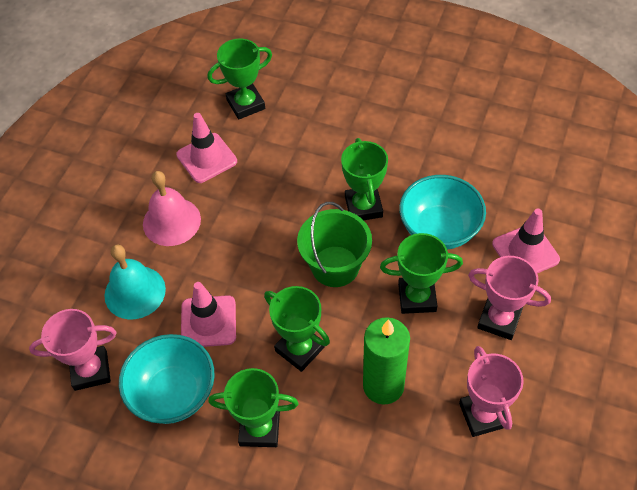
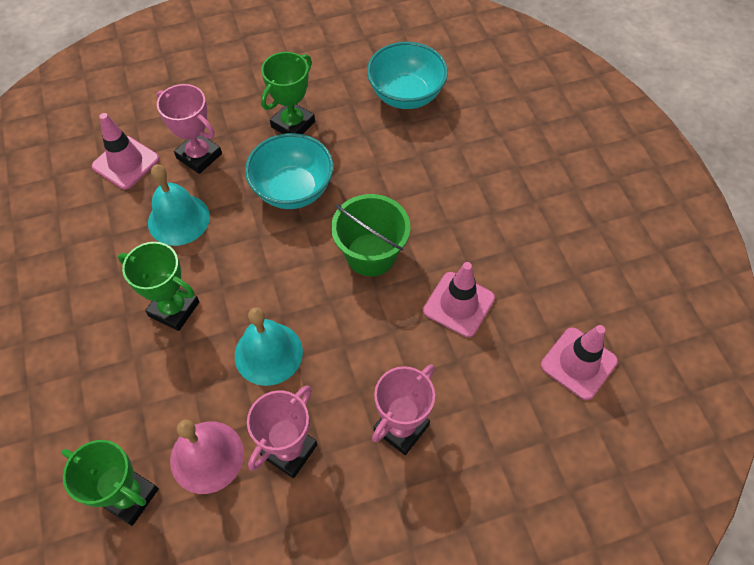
green candle: [363,317,410,405] = 1 -> none = 0
green trophy: [208,38,272,120] [208,368,299,447] [264,286,330,372] [341,138,388,220] [380,233,463,314] = 5 -> [62,440,159,526] [118,242,199,331] [261,52,315,134] = 3
turquoise bell: [104,244,166,319] = 1 -> [148,164,210,246] [235,307,303,386] = 2

